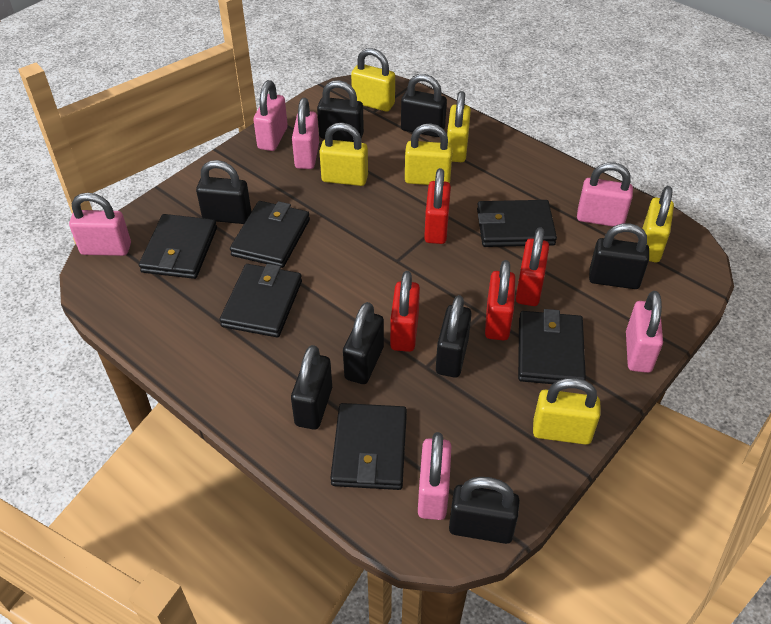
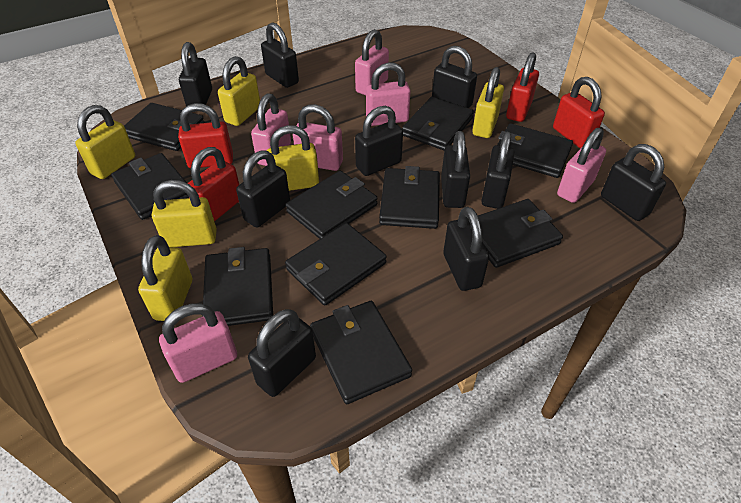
black padlock: [196,160,251,224] [291,345,332,430] [317,80,364,142] [343,302,384,384] [401,74,447,137] [436,295,471,378] [449,477,520,544] [589,223,649,289] = 8 -> [179,42,212,106] [236,150,290,227] [248,309,316,397] [261,23,299,88] [355,106,403,176] [432,46,477,108] [441,131,470,208] [443,207,489,291] [481,131,515,209] [601,144,666,221] = 10
black wallet: [139,214,217,279] [220,264,302,337] [230,201,310,268] [330,403,407,490] [477,200,557,247] [518,309,586,384] = 6 -> [111,153,189,220] [124,103,205,151] [202,247,273,326] [285,171,378,239] [285,223,387,306] [310,301,412,404] [379,166,440,229] [402,97,474,150] [478,199,563,268] [497,123,573,178] = 10

